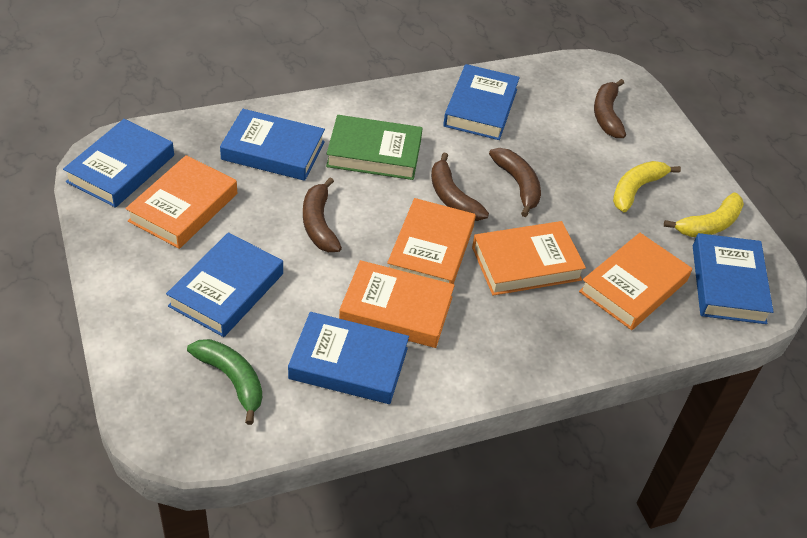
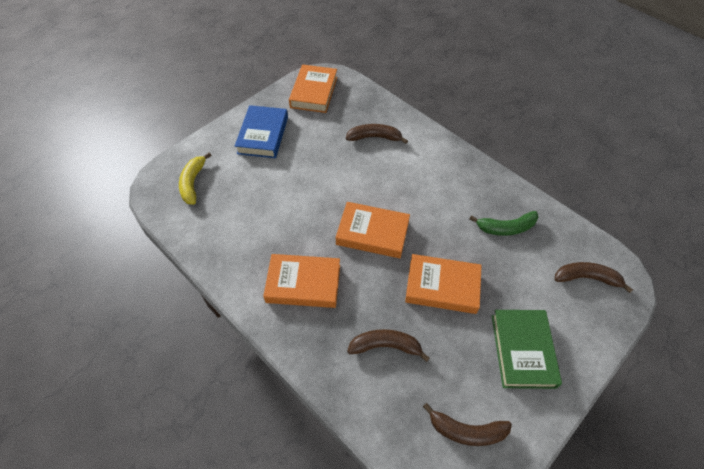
blue book: [63,119,174,208] [166,232,283,337] [220,109,325,181] [288,312,409,404] [443,64,520,140] [693,233,773,324] = 6 -> [235,105,288,158] = 1
orange book: [126,155,237,249] [339,260,455,348] [387,198,476,284] [472,221,586,296] [579,233,692,330] = 5 -> [263,254,340,308] [289,64,337,113] [335,202,410,258] [405,254,482,314] = 4
yellow banana: [613,161,681,212] [664,192,744,237] = 2 -> [179,153,211,205] = 1

